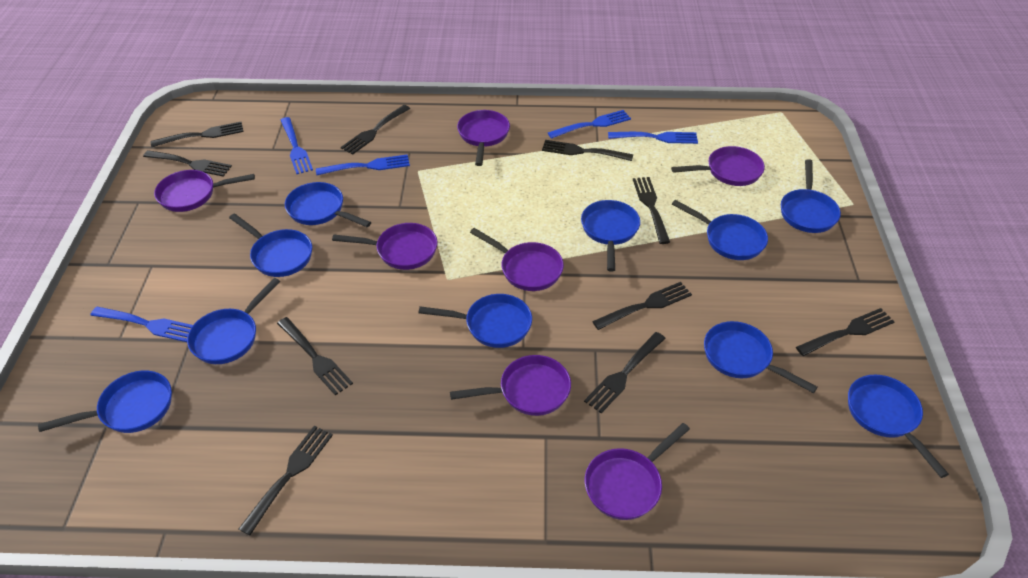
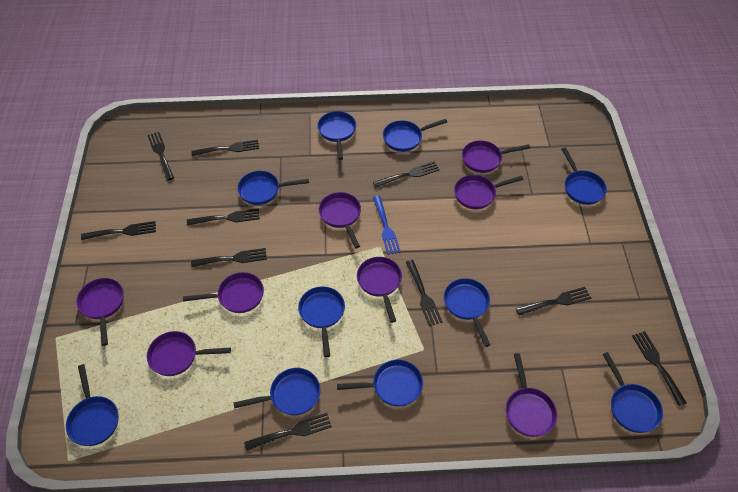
blue fork: [90,307,193,342] [281,117,313,174] [316,154,410,175] [548,110,631,139] [608,132,698,144] = 5 -> [373,196,401,255] = 1
purple pan: [154,170,255,212] [332,223,438,270] [450,355,571,416] [457,110,510,166] [470,228,564,291] [585,423,690,520] [671,146,765,186] = 7 -> [76,278,124,346] [147,331,231,376] [183,272,264,313] [319,192,361,248] [357,257,402,323] [454,175,524,209] [462,140,530,173] [506,353,557,437] = 8

